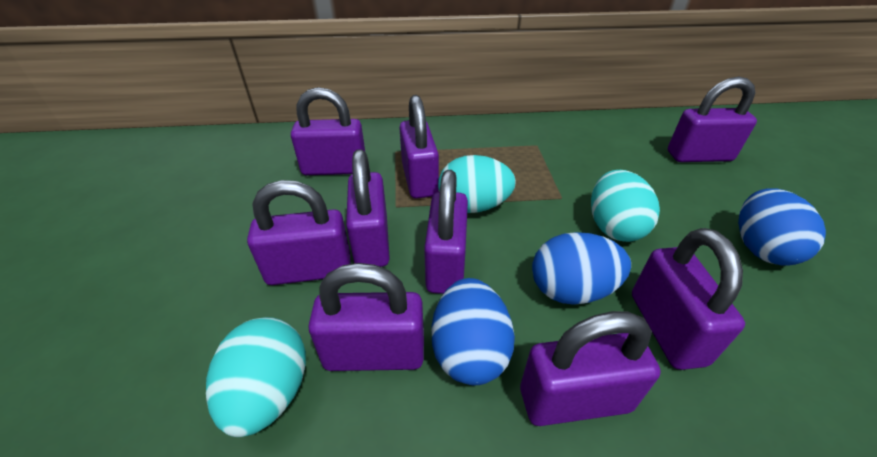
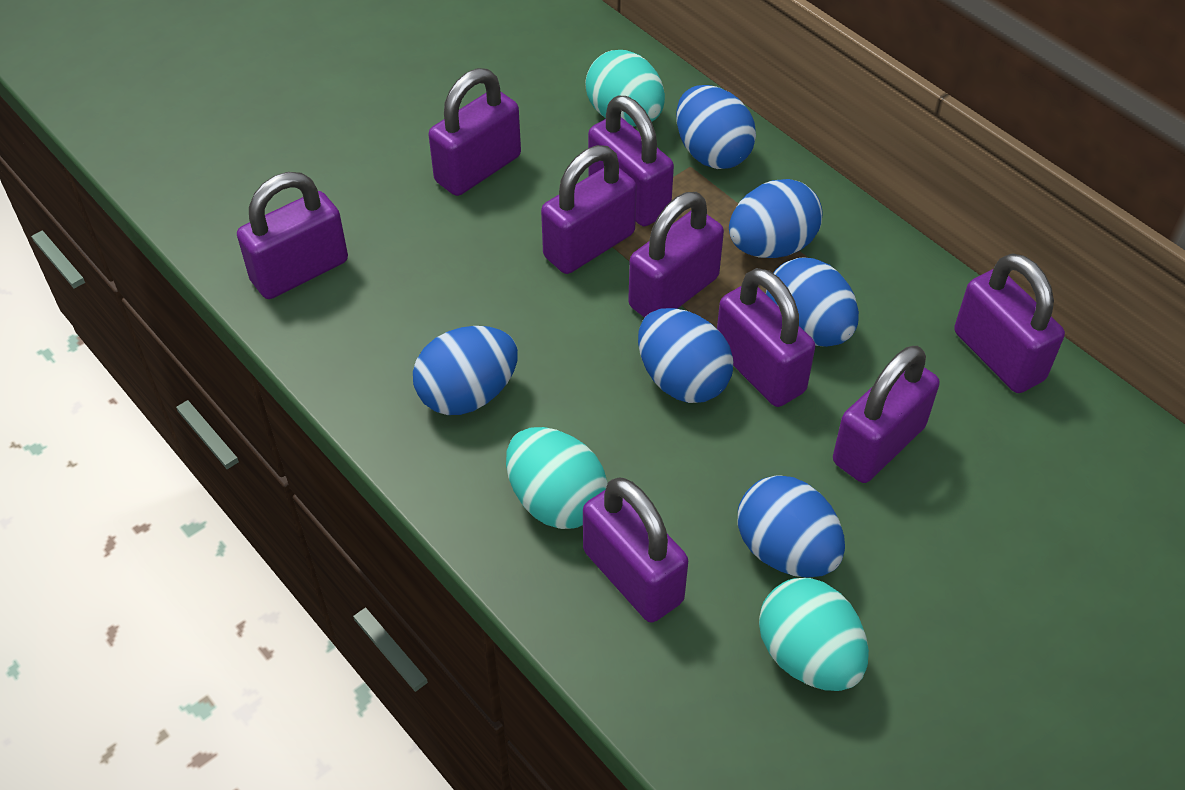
blue egg: [431,278,515,385] [532,232,631,305] [738,188,826,266] = 3 -> [413,326,518,415] [638,308,733,403] [676,85,756,169] [729,179,822,258] [738,476,845,578] [766,257,859,347] = 6

